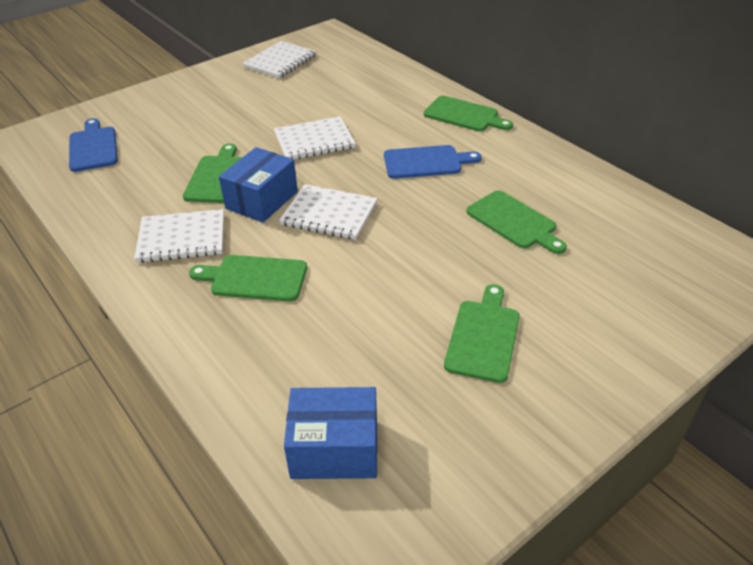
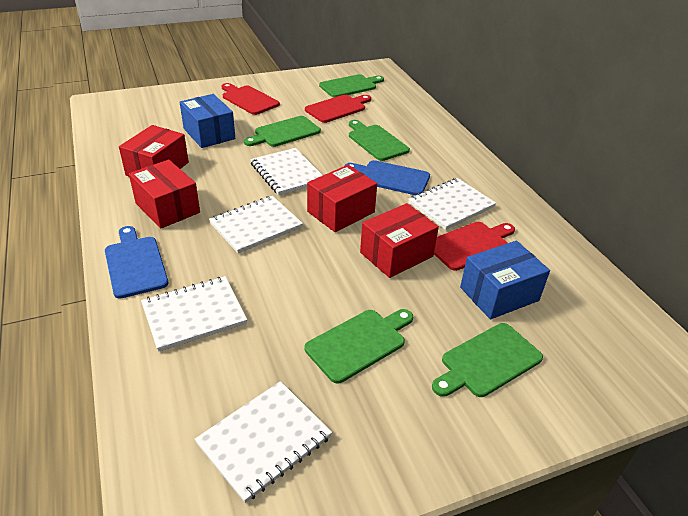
red box: none = 0 -> [119,125,189,176] [129,160,200,229] [307,165,377,232] [360,203,439,278] = 4
red cutting board: none = 0 -> [222,83,280,115] [305,95,371,123] [434,222,515,271] = 3
white notebook: [134,209,224,263] [242,41,316,78] [274,116,356,159] [279,184,377,240] = 4 -> [141,276,247,352] [195,381,332,503] [209,196,303,253] [250,148,323,195] [408,178,496,230] = 5

